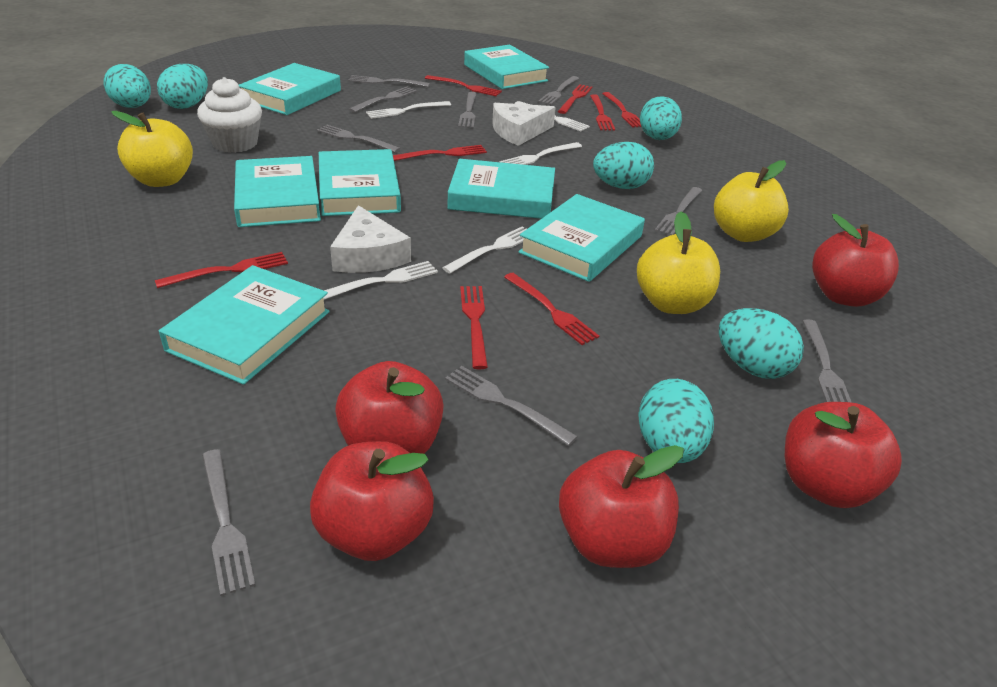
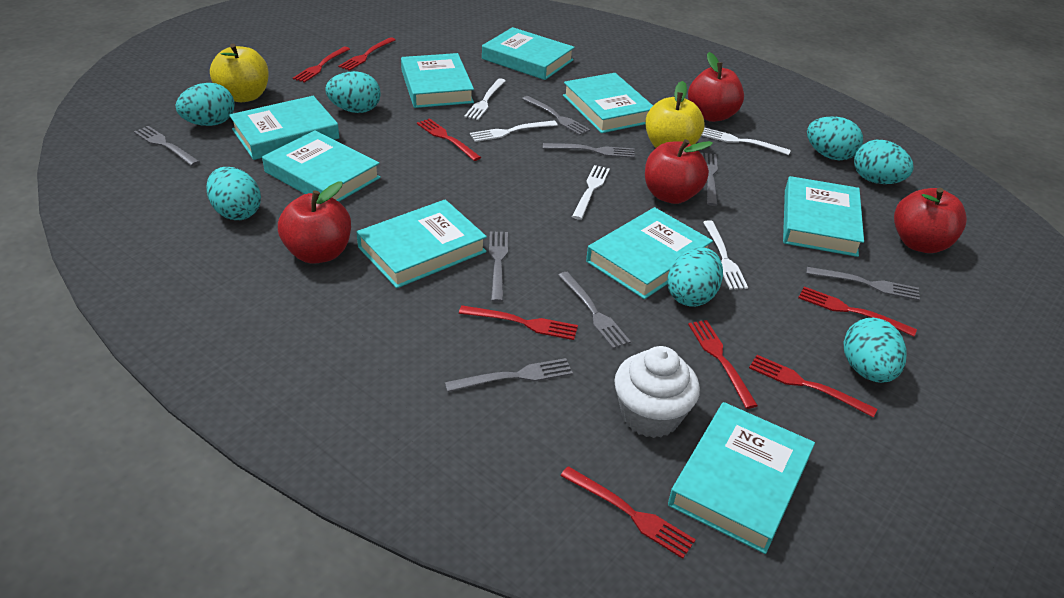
grey fork: [202,449,256,596] [317,125,401,153] [348,75,430,87] [349,87,417,112] [445,366,578,446] [458,92,477,128] [538,76,579,105] [655,187,702,235] [803,319,852,403] = 9 -> [134,126,200,166] [445,358,573,392] [489,231,508,302] [522,96,590,135] [543,143,635,158] [558,272,631,349] [701,153,718,206] [806,267,920,301] = 8
red apple: [310,441,434,561] [335,361,444,454] [559,445,684,568] [785,402,902,508] [812,214,899,307] = 5 -> [278,182,351,264] [645,139,713,204] [688,52,744,122] [894,188,967,253] = 4
turquoise book: [159,265,330,385] [234,156,321,227] [239,63,341,115] [319,149,401,216] [448,159,555,219] [464,45,549,89] [518,194,645,282] = 7 -> [229,96,339,160] [262,130,381,202] [356,199,487,288] [401,53,474,108] [482,27,575,80] [563,73,653,133] [586,207,713,299] [668,402,815,554] [783,176,864,257] = 9
turquoise egg: [104,64,151,108] [157,64,208,109] [593,142,654,189] [638,379,714,463] [640,96,682,140] [719,308,804,379] = 6 -> [176,83,235,126] [206,167,261,220] [325,71,381,113] [667,247,723,307] [807,116,863,160] [844,318,906,383] [854,139,914,184] = 7
white cheese: [330,205,411,273] [492,103,556,146] = 2 -> none = 0
yellow apple: [111,111,193,187] [637,211,720,314] [714,160,789,242] = 3 -> [210,43,269,102] [645,81,705,148] = 2

